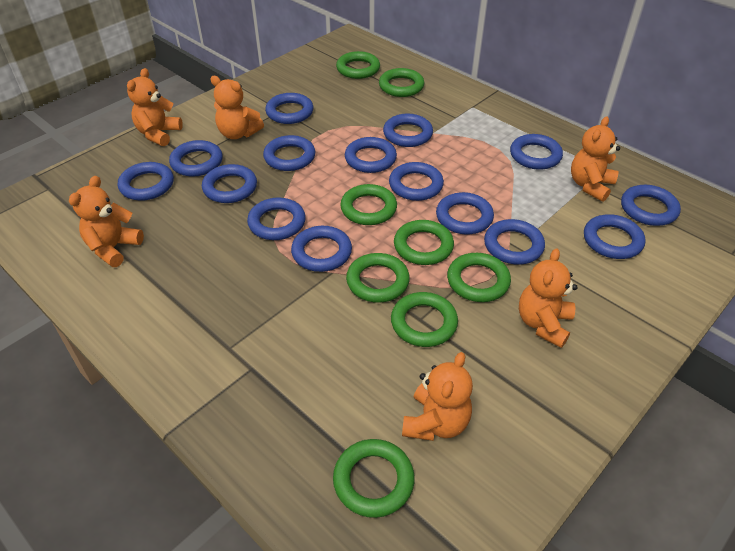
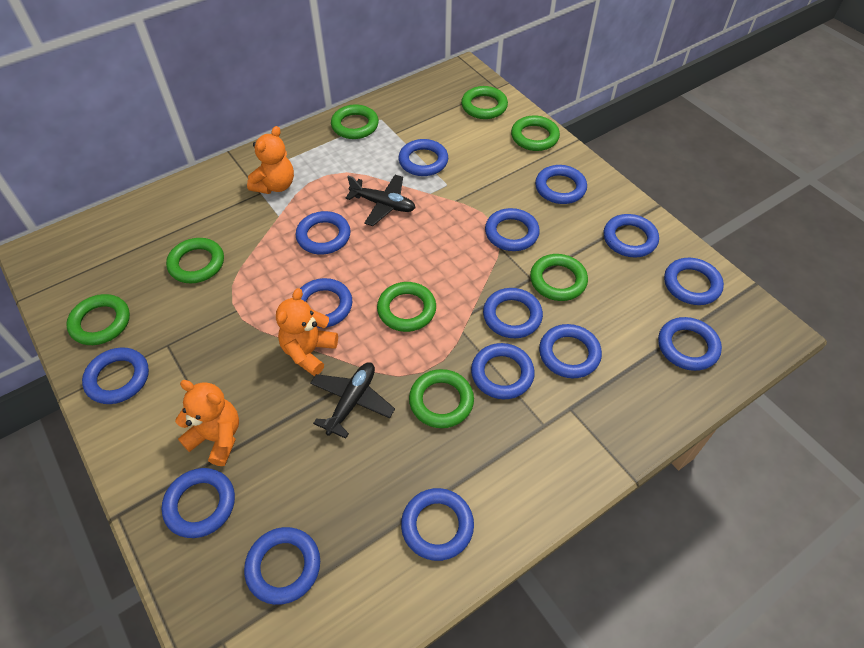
black plane: none = 0 -> [310,362,395,439] [346,175,416,226] = 2
orange teddy bear: [69,176,144,267] [127,68,183,146] [211,76,264,139] [402,352,473,441] [519,248,578,348] [571,116,620,202] = 6 -> [175,380,239,466] [247,126,294,194] [276,288,338,376] = 3

